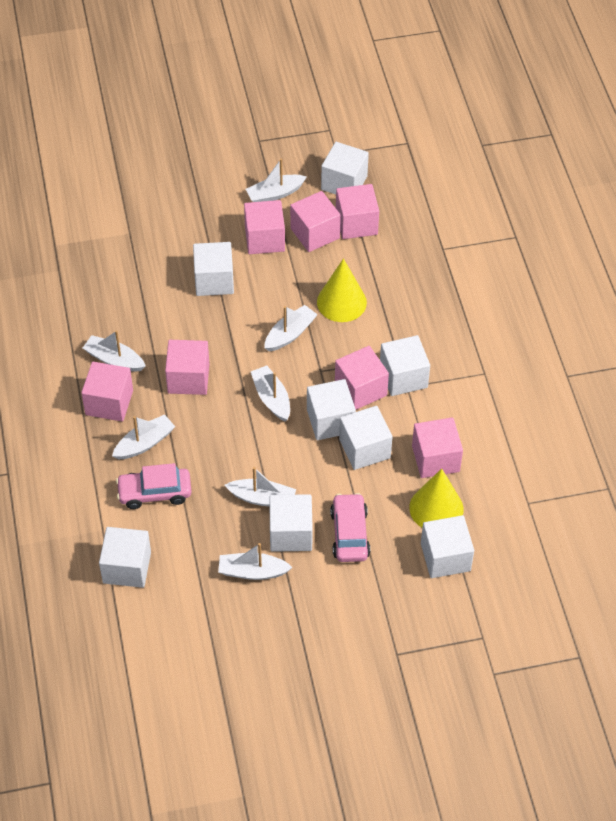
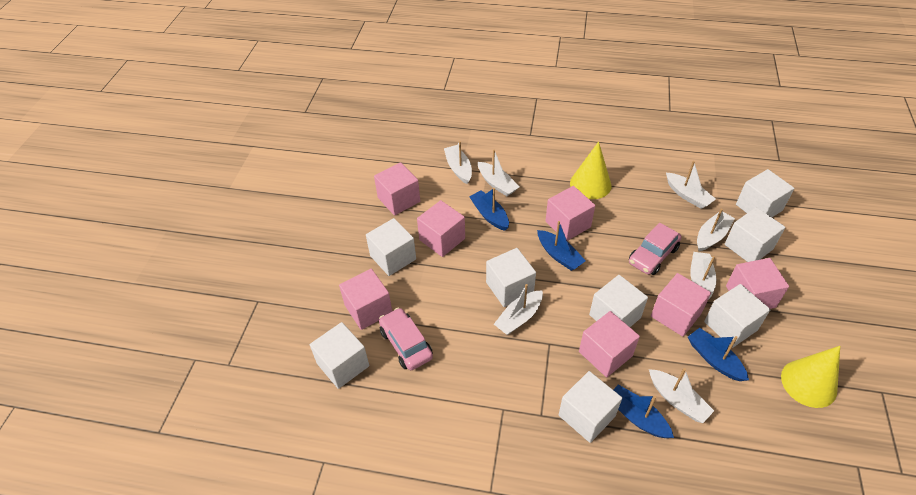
blue boat: none = 0 -> [469,188,509,231] [537,221,586,271] [613,385,674,438] [688,328,749,381] = 4

